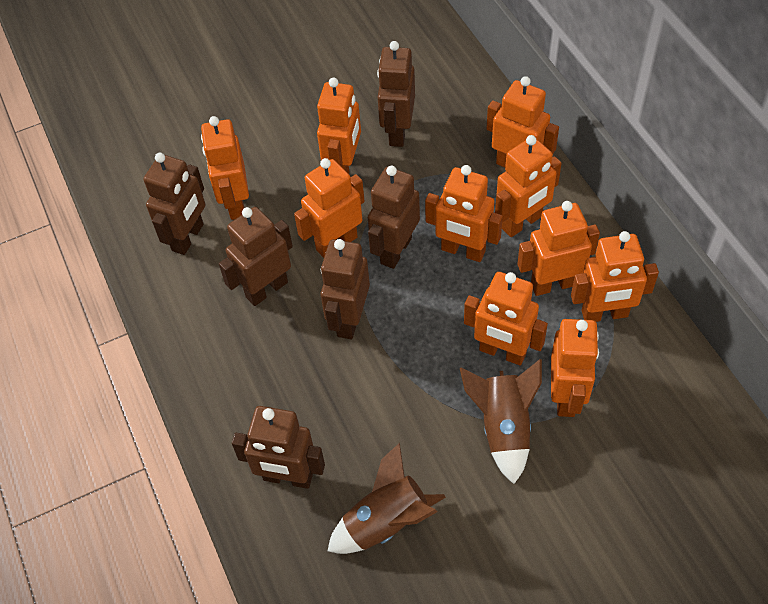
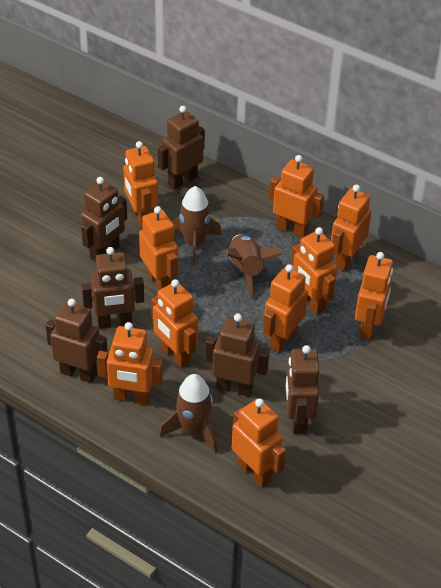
brown rocket: [328,443,446,554] [460,359,542,484] = 2 -> [159,374,217,454] [172,186,222,266] [226,234,282,298] = 3

